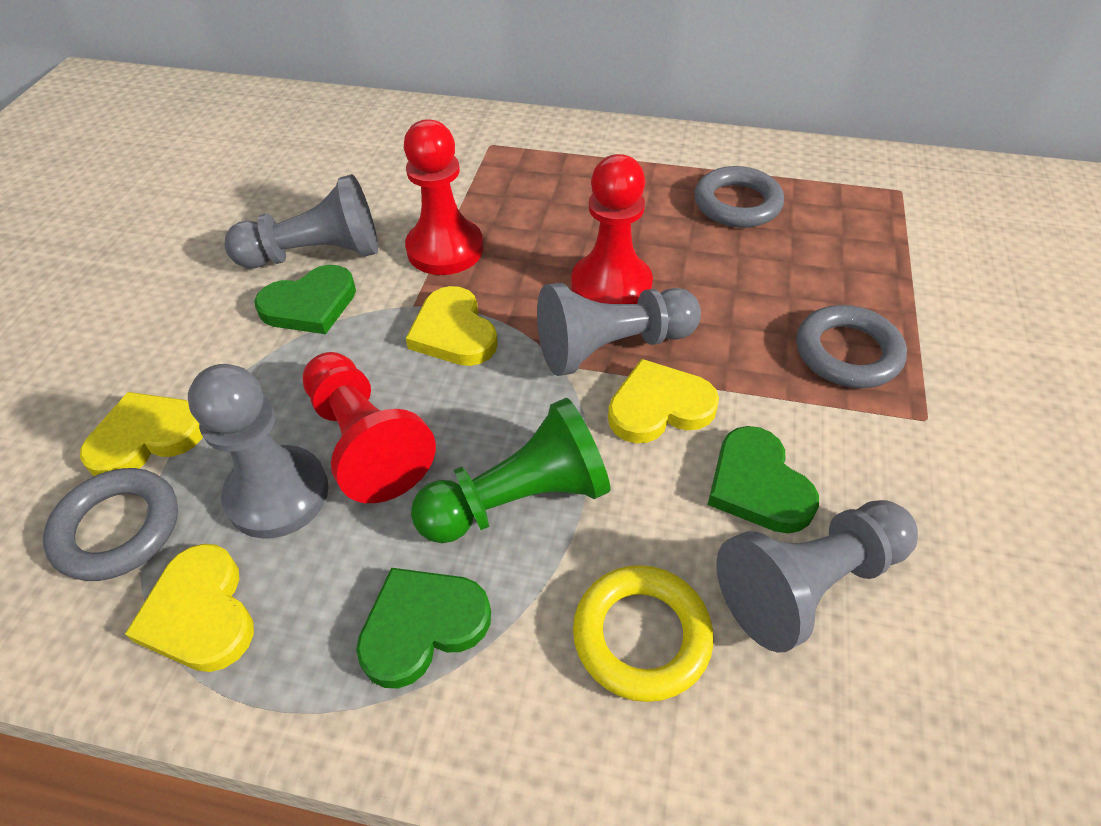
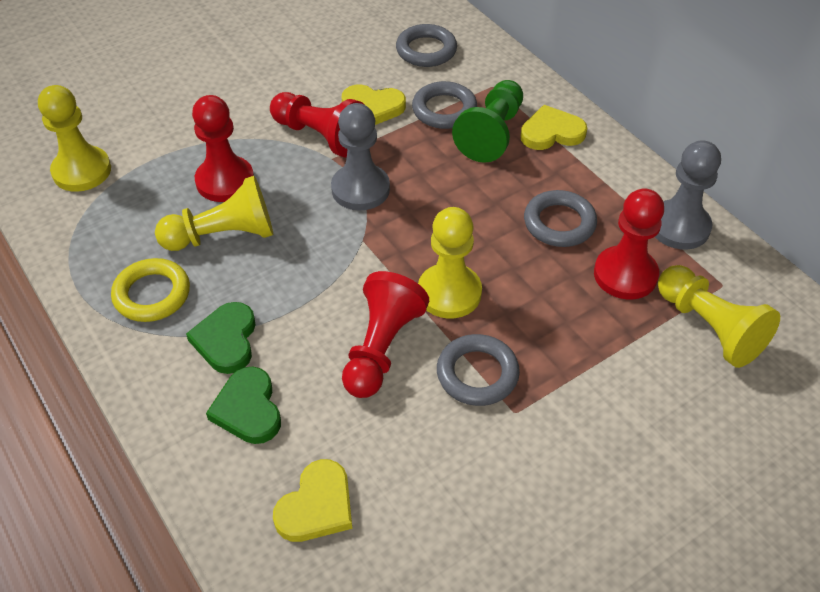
green heart: [254,265,356,334] [356,568,491,689] [708,426,819,533] = 3 -> [186,302,256,374] [206,367,281,444] = 2
grey pawn: [188,364,329,539] [224,174,378,268] [537,283,701,376] [717,500,918,653] = 4 -> [331,103,390,211] [655,140,721,250] = 2
grey ring: [43,468,178,581] [695,166,784,228] [796,305,907,388] = 3 -> [396,24,457,67] [412,81,477,129] [437,334,520,406] [524,190,597,247] = 4
red pawn: [302,352,436,503] [404,119,484,275] [571,154,653,304] = 3 -> [192,95,254,202] [270,92,365,158] [342,271,429,398] [594,189,664,300] = 4
yellow heart: [80,392,203,476] [125,544,254,672] [406,286,498,366] [608,359,719,443] = 4 -> [273,459,352,542] [342,84,406,125] [520,105,587,150] = 3
yellow pawn: none = 0 -> [38,85,111,192] [155,176,273,251] [418,207,482,319] [658,265,780,368] = 4

